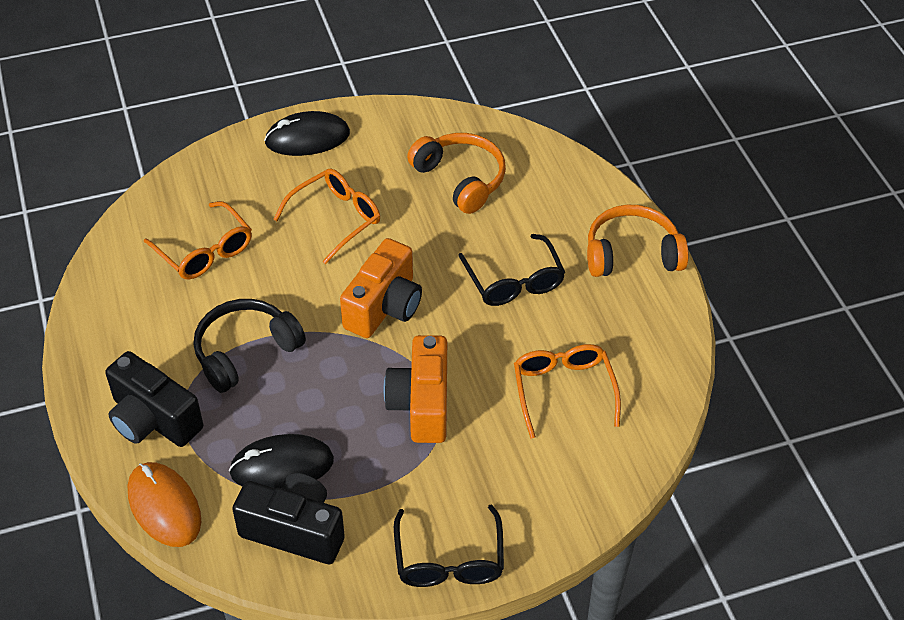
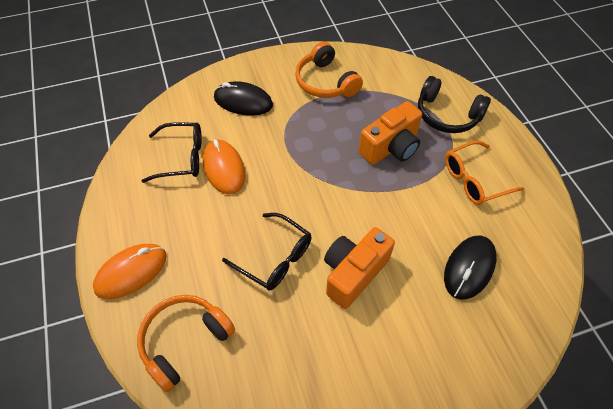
black camera: [105,351,203,447] [232,473,345,564] = 2 -> none = 0
orange glasses: [144,201,252,279] [273,168,380,264] [514,344,621,439] = 3 -> [445,141,525,205] = 1
orange mouse: [128,462,201,547] = 1 -> [93,244,167,299] [203,139,245,194] = 2

